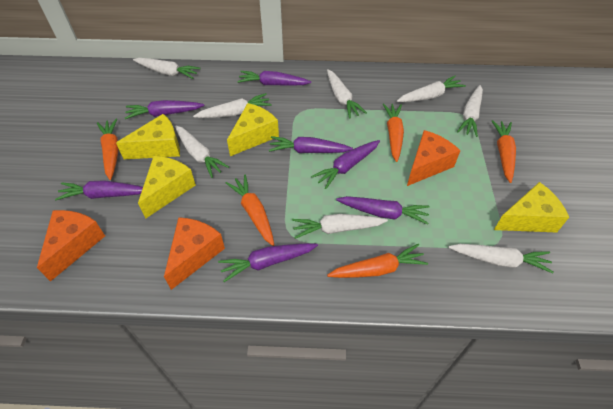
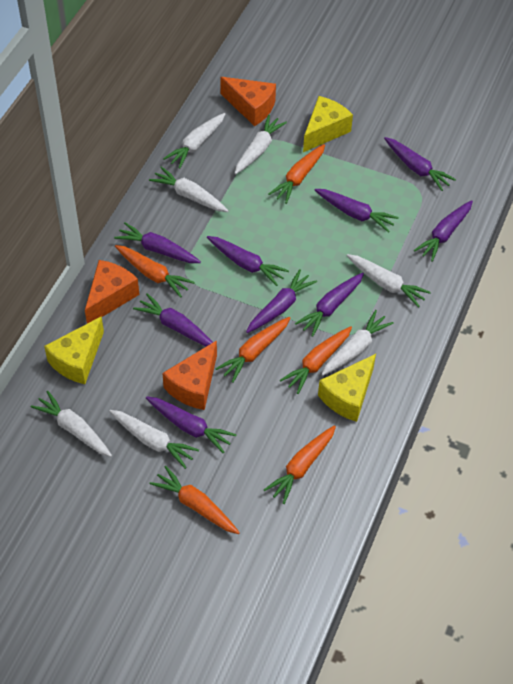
orange carrot: [97,119,119,180] [226,175,274,246] [327,244,428,278] [383,104,404,162] [492,120,516,183] = 5 -> [115,245,195,298] [150,466,240,534] [215,317,290,383] [264,425,336,504] [268,144,325,204] [280,326,352,394] = 6
purple carrot: [55,180,143,200] [125,100,204,119] [218,243,318,282] [237,71,311,86] [269,136,353,153] [311,140,380,189] [336,196,430,225] = 7 -> [114,222,201,263] [133,293,213,347] [146,396,237,453] [207,236,289,286] [246,269,317,333] [295,273,364,337] [315,189,399,233] [384,137,456,191] [414,200,473,262] = 9
white carrot: [133,58,200,79] [175,125,229,178] [193,93,272,118] [292,214,388,239] [327,69,367,118] [397,76,466,102] [449,244,554,273] [457,85,483,137] = 8 -> [30,391,112,457] [109,410,199,469] [149,167,229,212] [163,113,225,169] [235,115,287,174] [322,310,394,376] [347,254,431,308] = 7
yellow cheese: [116,114,180,159] [138,156,196,219] [227,103,279,156] [494,182,569,233] = 4 -> [44,316,104,384] [303,96,353,152] [318,354,376,422] = 3

